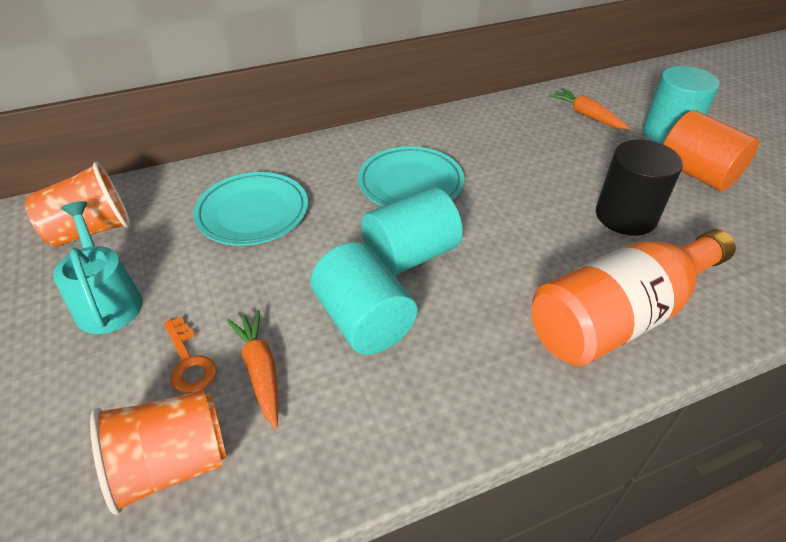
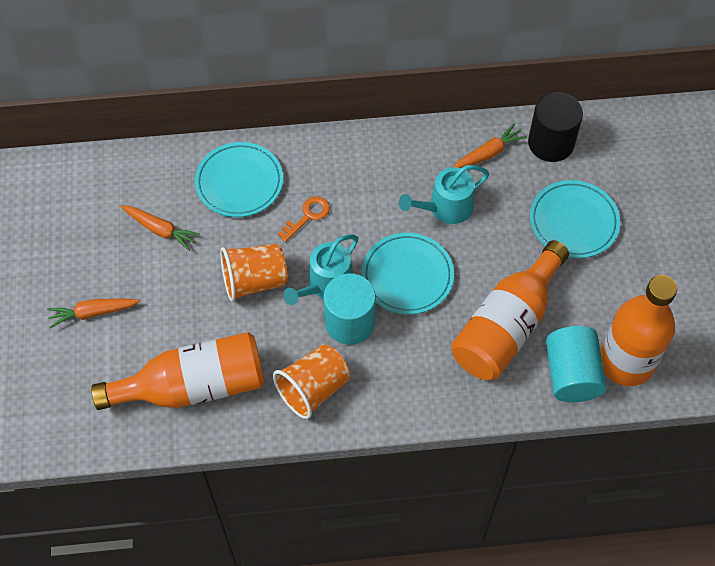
orange bottle: [531,229,736,366] = 1 -> [91,332,265,410] [451,240,569,380] [600,275,677,386] = 3
orange carrot: [227,310,278,429] [549,88,629,129] = 2 -> [47,298,140,328] [120,205,200,251] [453,123,527,168] = 3
orange cylinder: [664,110,759,191] = 1 -> none = 0
turquoise cylinder: [311,242,418,355] [361,187,463,276] [643,66,720,144] = 3 -> [323,273,376,345] [546,326,607,402] = 2
turquoise plate: [193,172,308,246] [358,146,464,206] = 2 -> [195,142,283,217] [362,233,454,315] [530,180,620,258] = 3
turquoise watering can: [53,201,143,334] = 1 -> [283,235,358,305] [399,165,489,224] = 2

